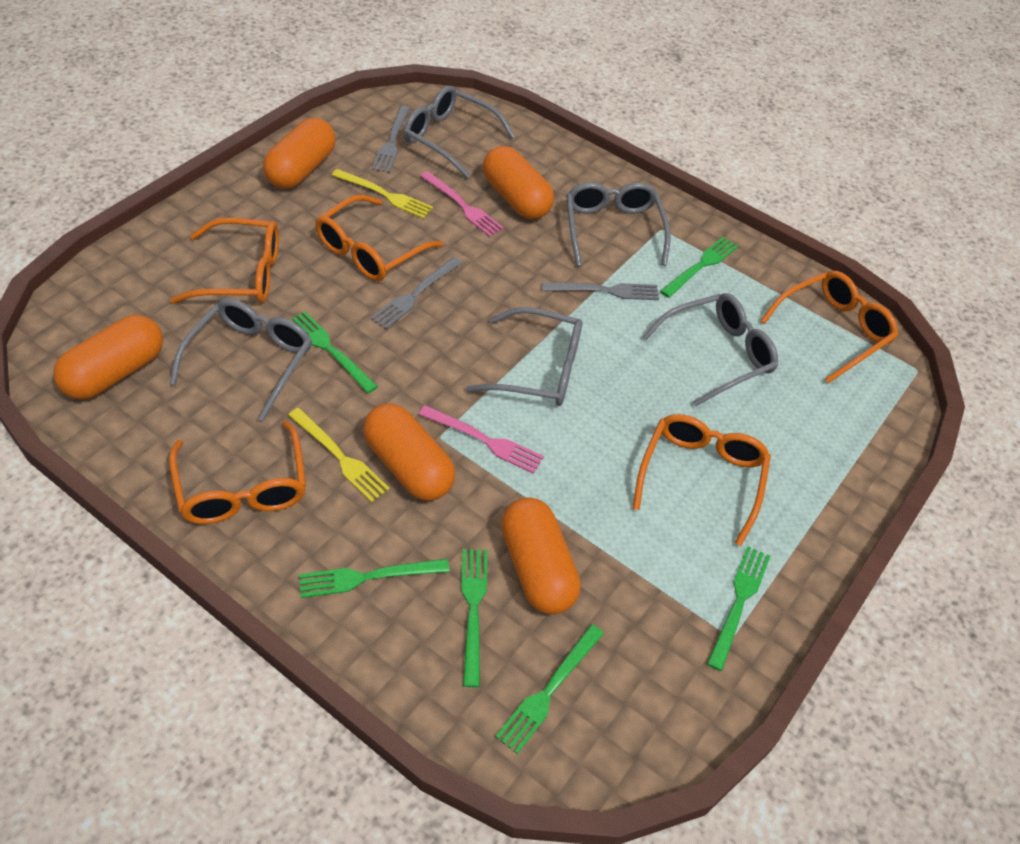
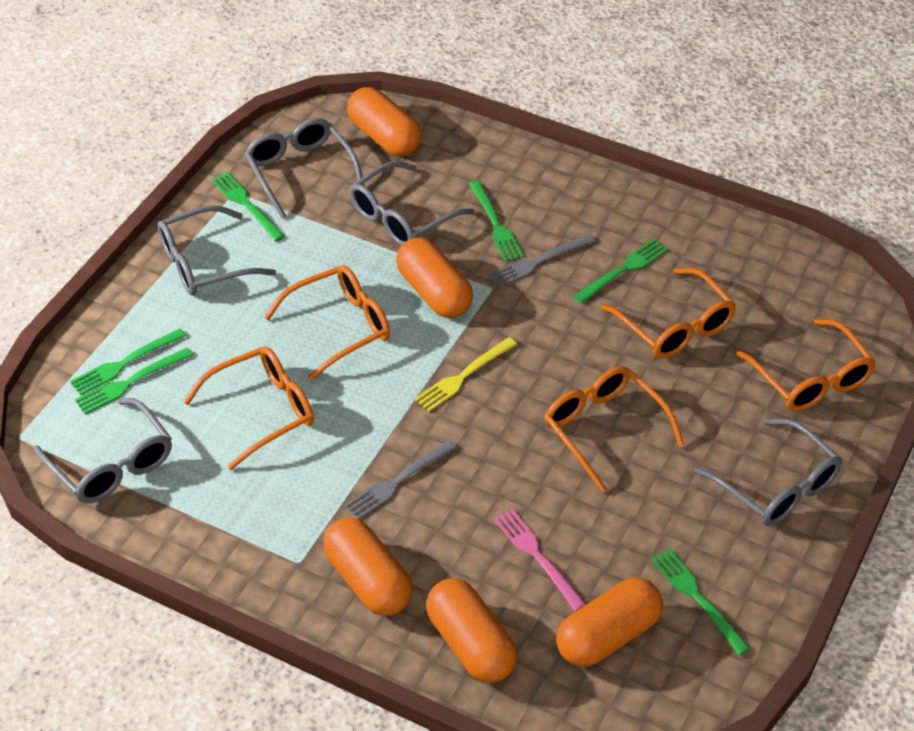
grey fork: [371,257,462,329] [372,105,410,173] [542,282,659,300] = 3 -> [345,440,457,519] [488,234,595,288] = 2
pink fork: [418,405,544,474] [420,171,504,237] = 2 -> [494,509,586,611] = 1
yellow fork: [288,408,390,503] [332,169,433,219] = 2 -> [415,337,517,412] = 1

